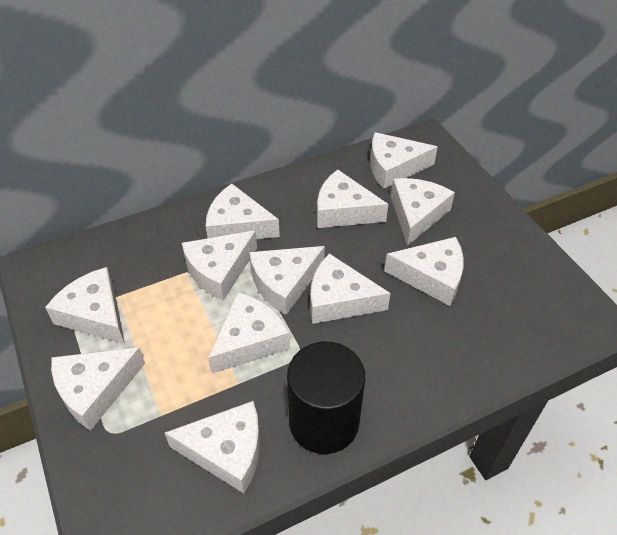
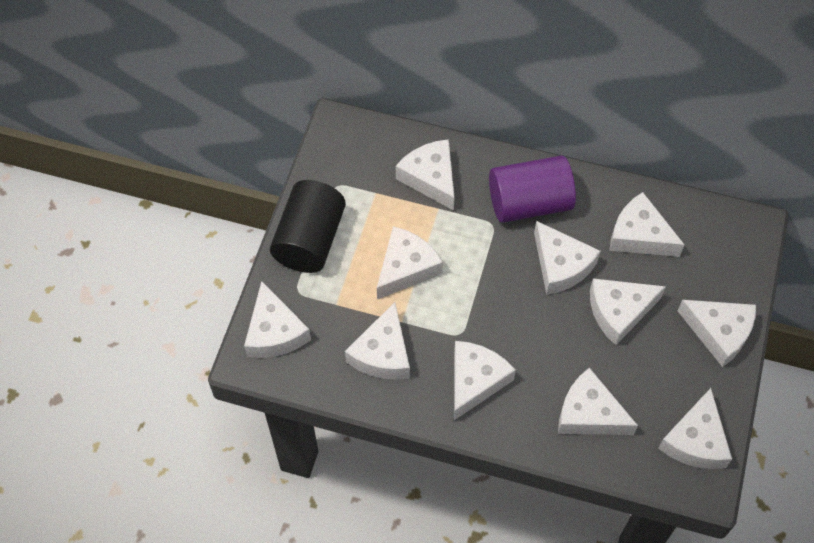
purple cylinder: none = 0 -> [489,155,576,223] = 1
white cheese: [45,267,125,344] [51,347,145,431] [165,401,260,493] [182,230,257,301] [206,184,280,239] [208,292,290,374] [249,246,325,315] [310,253,391,324] [317,170,388,228] [370,132,438,189] [384,237,464,306] [391,178,455,246] = 12 -> [244,281,311,358] [345,302,410,380] [377,226,443,300] [396,139,455,211] [454,341,516,420] [534,221,601,295] [558,368,638,435] [590,278,666,345] [609,192,685,257] [658,388,732,469] [678,300,756,367] = 11

